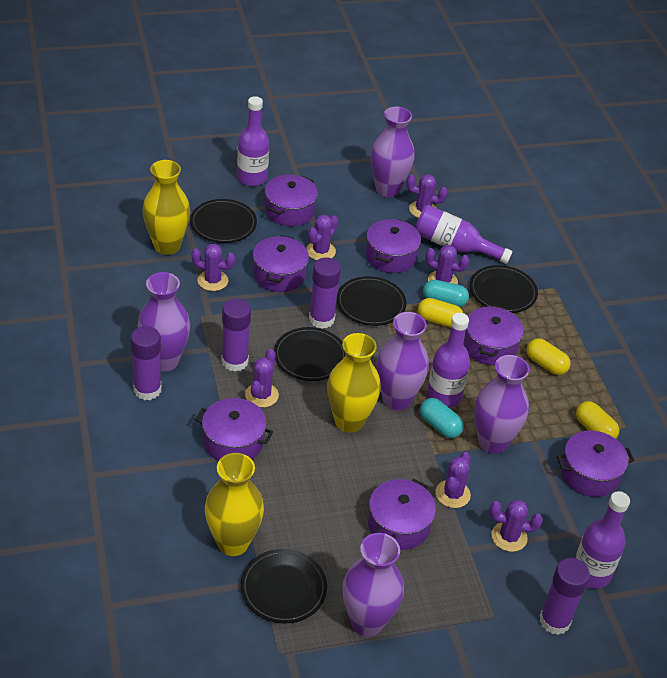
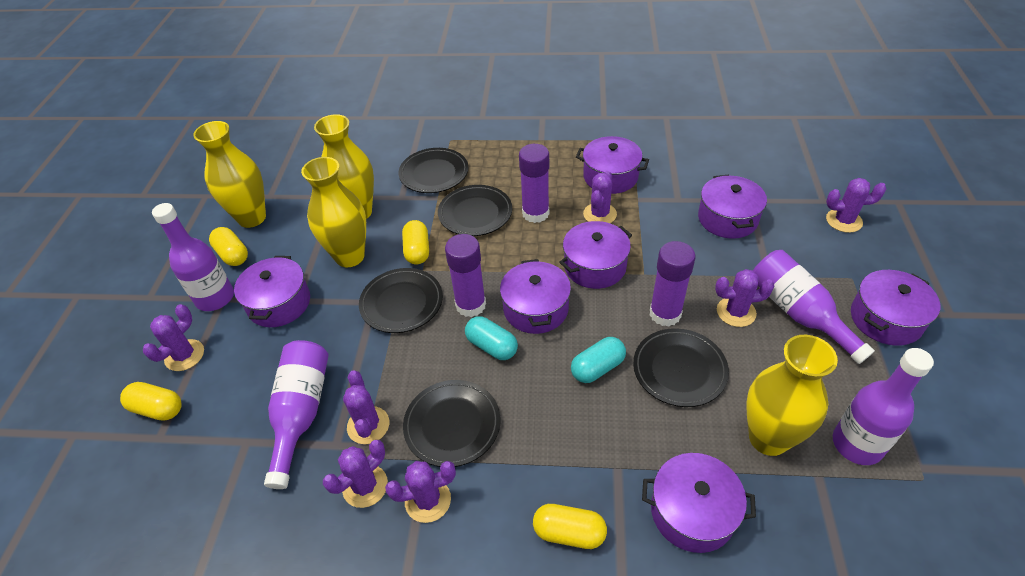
purple glue stick: [131,326,162,400] [221,299,251,372] [309,257,341,329] [539,558,590,635] = 4 -> [445,234,486,317] [519,144,549,223] [650,241,695,327] = 3
purple vase: [138,272,190,371] [342,533,404,637] [371,107,415,197] [377,312,429,410] [474,355,530,454] = 5 -> none = 0
yellow capsule: [418,298,464,327] [527,338,571,375] [576,401,619,439] = 3 -> [120,382,182,421] [209,227,248,266] [402,220,429,264] [533,504,607,549] = 4
yellow vase: [142,160,190,255] [205,453,264,556] [327,333,381,433] = 3 -> [193,121,266,228] [301,157,366,267] [314,114,374,219] [746,335,838,456] = 4

